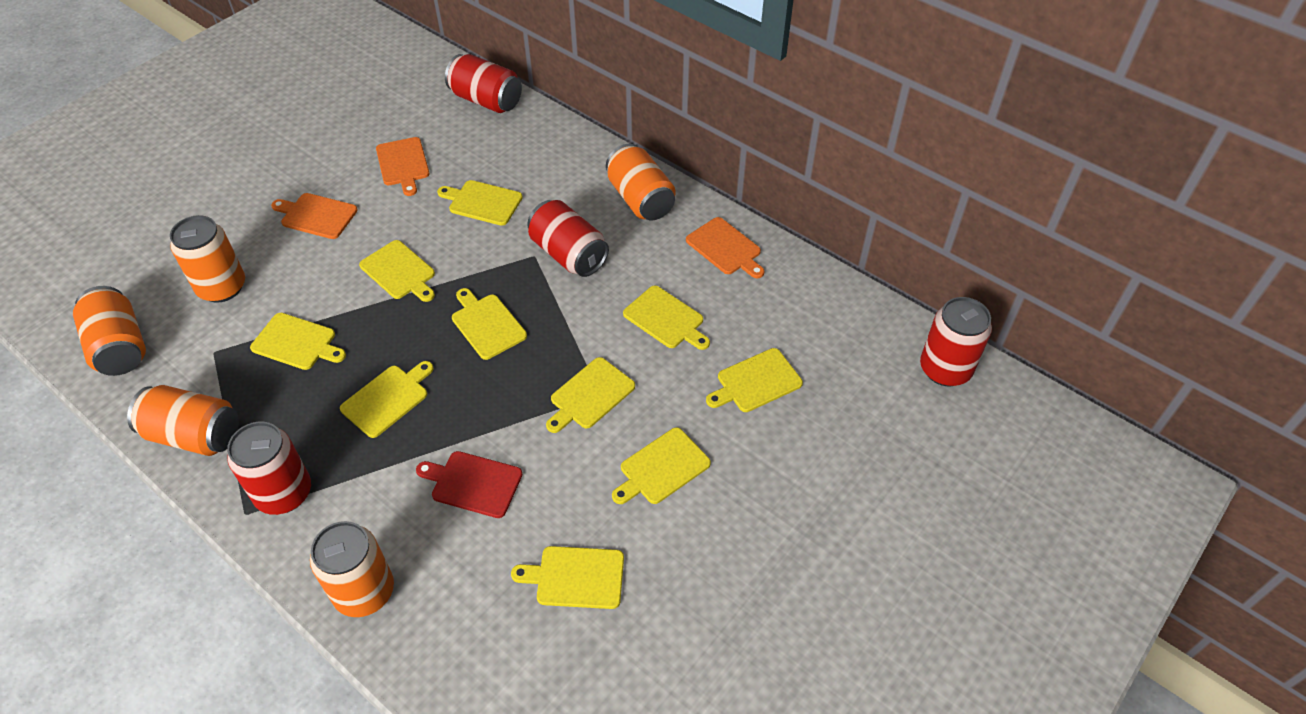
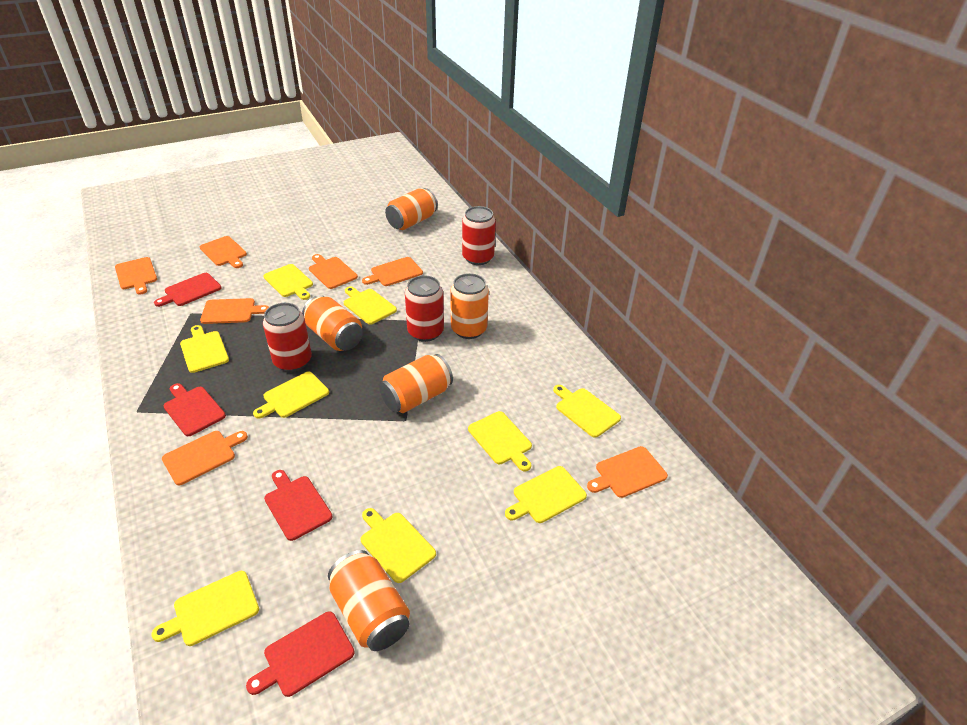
orange cutting board: [271,193,358,239] [376,137,430,196] [686,217,764,278] = 3 -> [115,257,157,295] [162,431,248,485] [200,236,247,268] [200,298,269,324] [309,254,358,289] [362,257,423,286] [587,446,668,498] = 7
red can: [227,422,311,515] [445,54,522,113] [527,200,609,277] [920,297,992,386] = 4 -> [263,303,312,372] [405,275,444,342] [462,206,496,265] = 3
red cutting board: [416,451,522,518] = 1 -> [154,273,222,307] [164,383,226,436] [246,611,354,697] [264,470,333,541] = 4
yellow cutting board: [250,313,346,370] [340,361,434,438] [359,240,435,302] [437,180,523,226] [452,288,527,360] [511,546,624,609] [546,357,635,433] [612,427,711,504] [623,285,710,350] [706,348,803,412] = 10 -> [152,571,259,646] [180,325,229,373] [253,371,329,419] [263,264,313,300] [344,286,397,325] [361,508,436,583] [468,411,532,471] [505,466,587,523] [553,385,621,438] = 9

